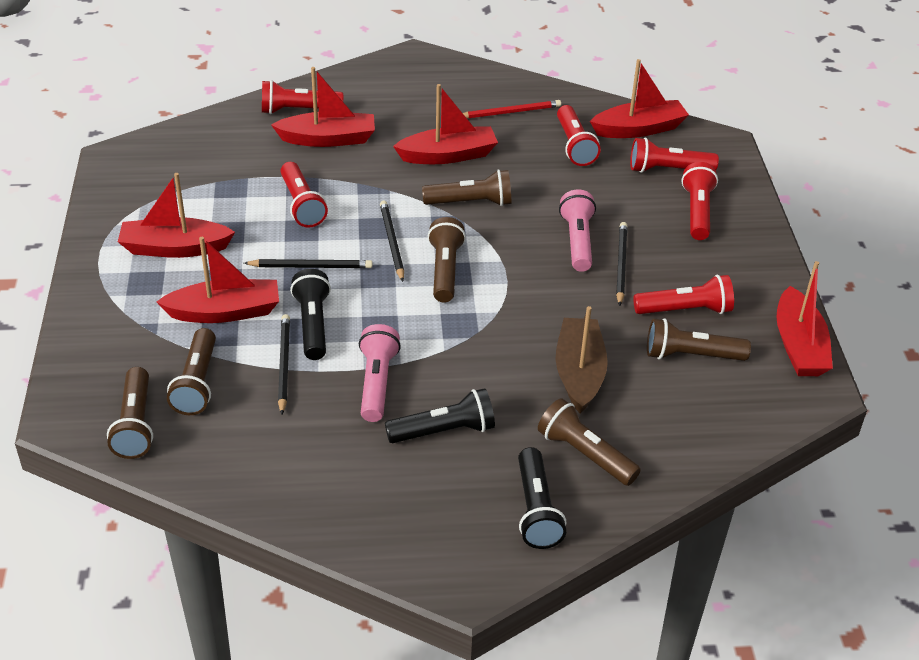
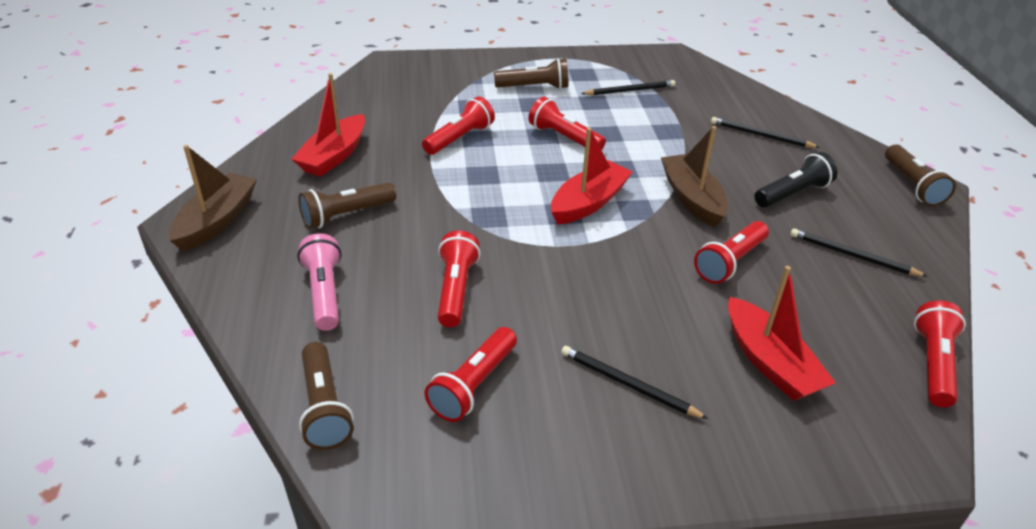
black flashlight: [290,269,331,360] [385,388,495,443] [518,447,566,549] = 3 -> [755,152,838,207] = 1
brown boat: [555,306,608,414] = 1 -> [169,145,257,252] [661,126,728,227] = 2
brown flashlight: [107,367,153,459] [167,328,216,415] [422,170,511,206] [428,217,466,303] [538,398,641,486] [647,318,751,361] = 6 -> [298,182,396,229] [299,342,354,450] [494,58,568,89] [885,145,956,206] = 4
pink flashlight: [359,324,401,422] [559,189,596,272] = 2 -> [297,233,341,331] = 1
red boat: [118,173,235,258] [156,237,279,323] [271,67,375,147] [393,84,498,164] [590,59,689,138] [776,261,833,376] = 6 -> [292,73,365,177] [551,128,633,225] [728,266,836,401] = 3
red pencil: [463,100,561,119] = 1 -> none = 0

